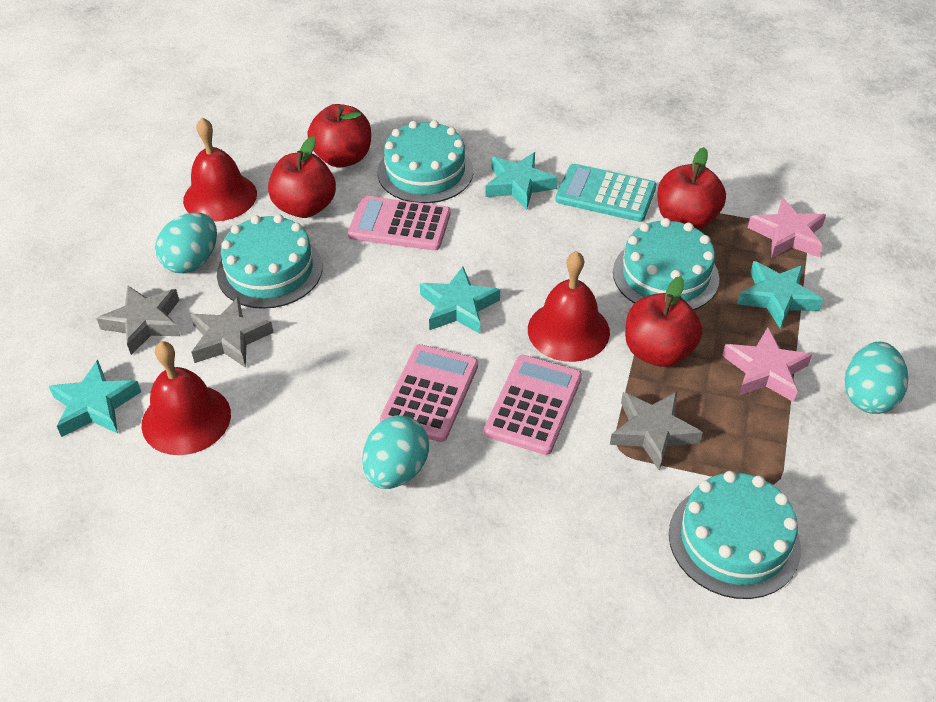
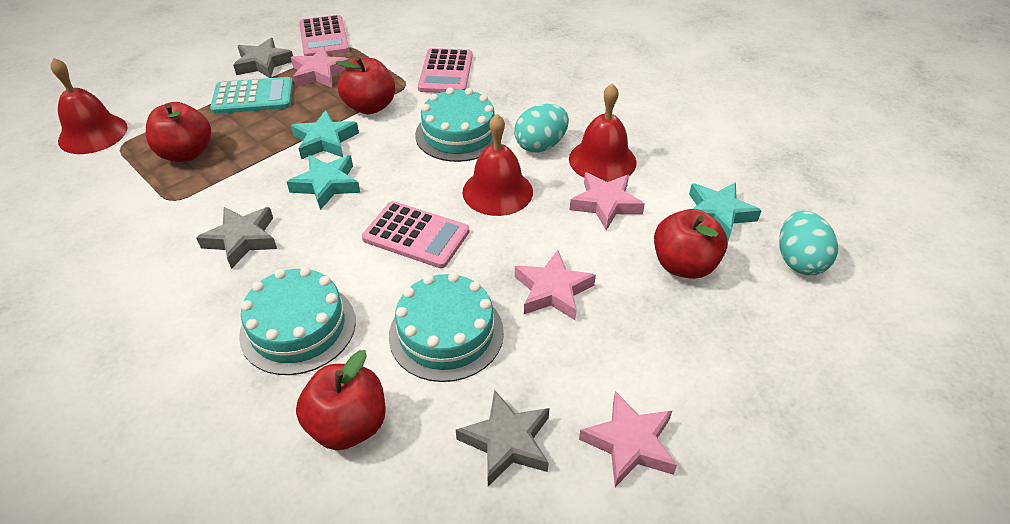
pink star: [722,327,812,402] [748,198,826,258] = 2 -> [291,47,349,88] [515,250,596,320] [570,172,645,230] [579,391,677,487] = 4
turquoise cake: [217,214,323,309] [377,120,473,203] [613,218,719,310] [669,471,801,599] = 4 -> [239,267,356,375] [389,272,504,382] [415,88,502,162] = 3
turquoise egg: [155,213,217,274] [362,415,429,489] [845,342,908,414] = 3 -> [514,104,569,153] [779,211,838,275] = 2
turquoise star: [49,360,141,437] [420,267,500,334] [485,152,558,210] [737,261,823,328] = 4 -> [287,155,360,210] [291,110,359,159] [689,182,762,241] = 3

